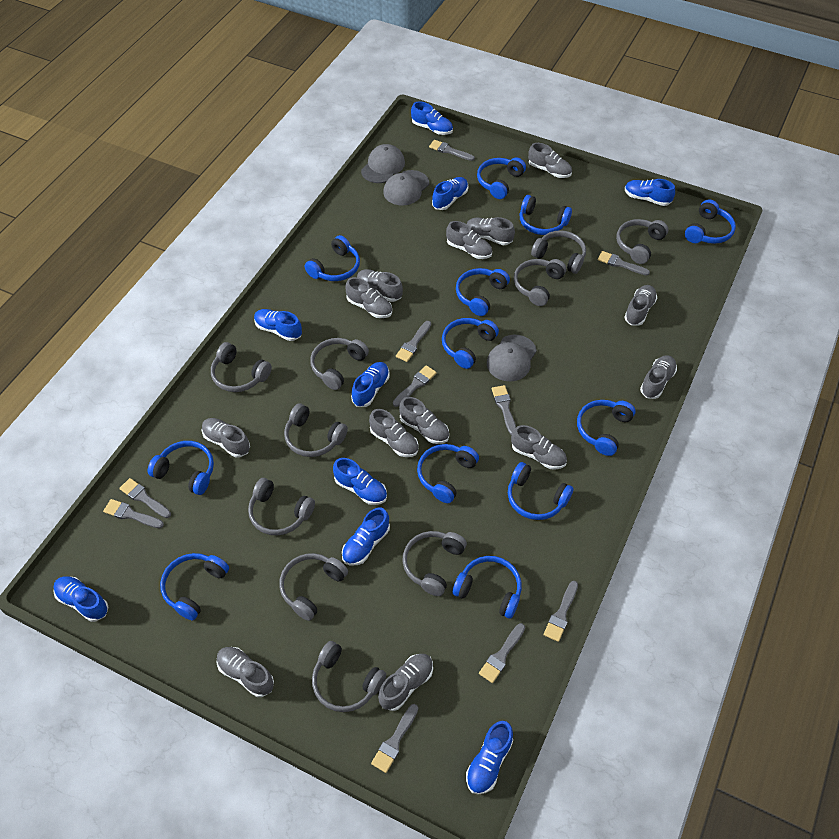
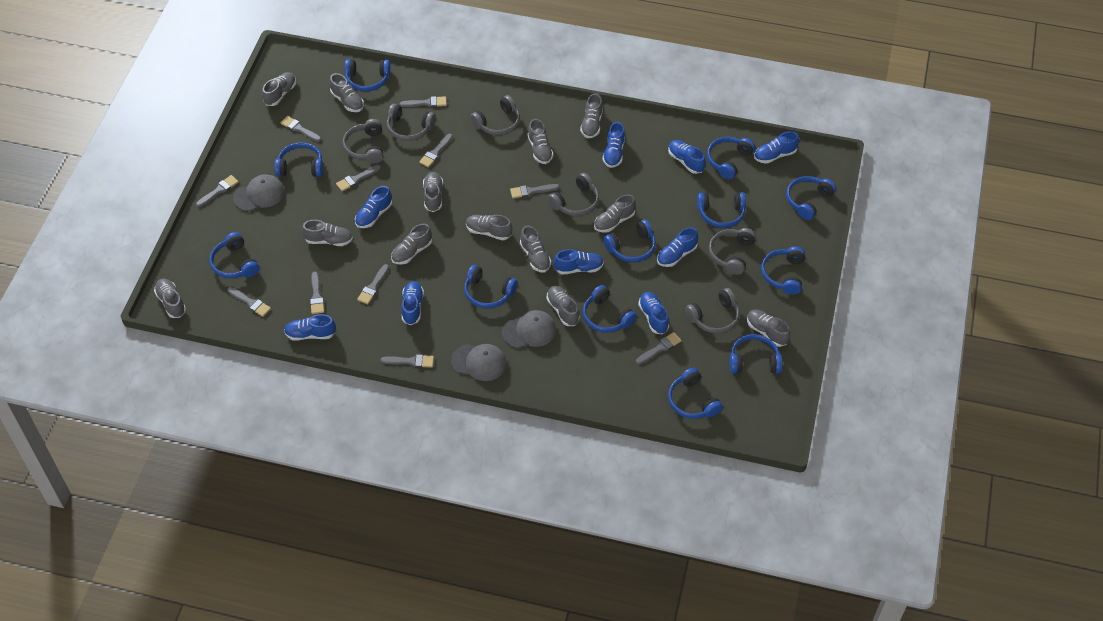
grey brush: [103,499,164,528] [119,478,171,518] [371,704,418,773] [393,365,437,407] [396,321,431,362] [429,140,475,161] [479,623,525,683] [492,385,516,435] [544,581,578,642] [598,251,650,276] = 10 -> [196,175,239,207] [227,287,271,317] [280,116,321,142] [310,272,324,314] [336,165,381,191] [357,264,389,304] [381,355,434,368] [400,96,447,107] [419,134,453,168] [510,184,559,198] [636,332,681,365] = 11
grey headphones: [211,342,272,392] [248,478,315,535] [279,553,348,621] [284,403,348,457] [310,338,369,390] [312,641,386,712] [402,531,467,596] [514,259,567,306] [531,230,586,274] [616,219,668,264] = 10 -> [343,119,383,163] [387,104,435,141] [470,95,520,135] [547,173,599,216] [685,288,740,333] [709,228,756,275] = 6

